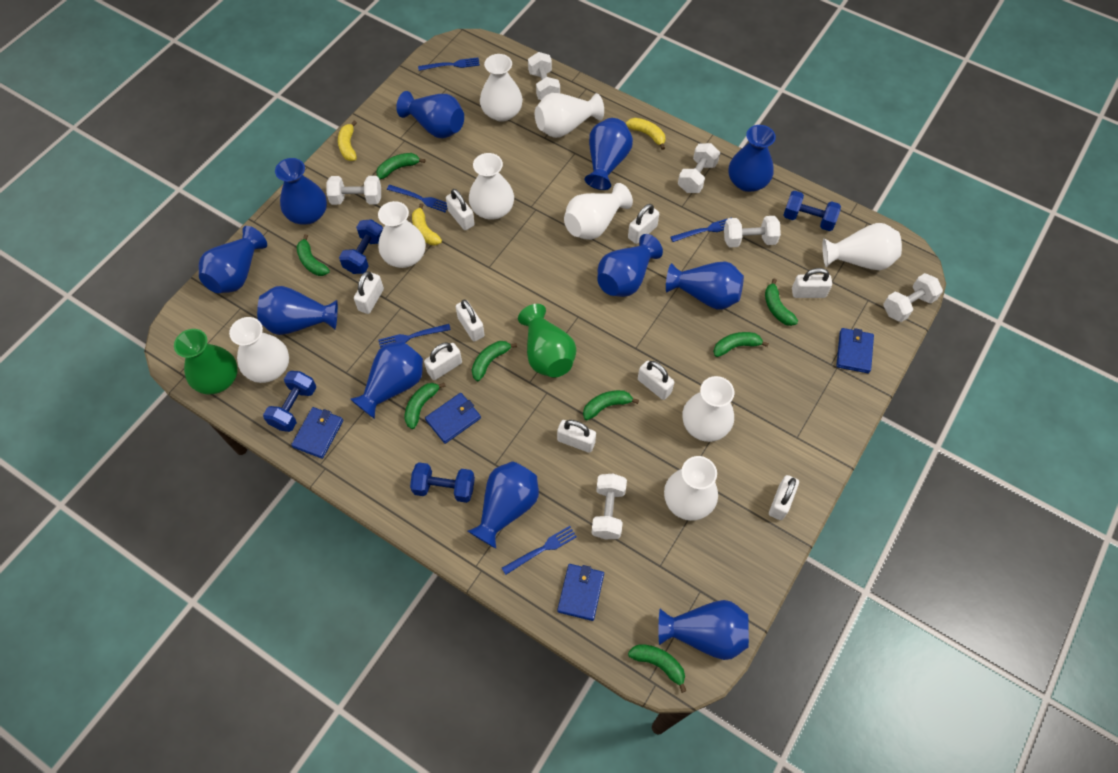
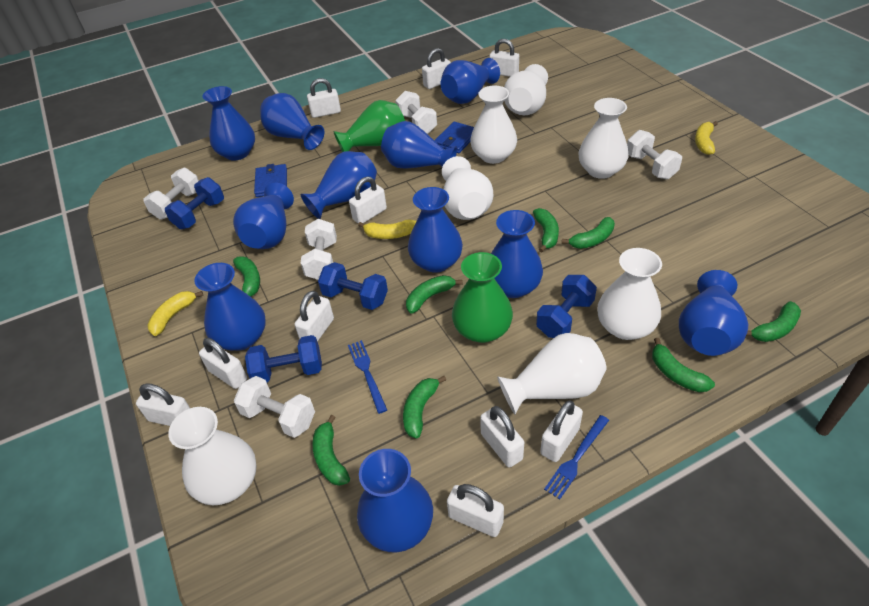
blue fork: [378,324,451,347] [387,185,447,212] [418,57,480,71] [502,526,577,575] [670,217,732,242] = 5 -> [348,340,387,414] [544,415,609,499] = 2
blue wallet: [291,407,343,459] [425,393,481,444] [557,564,604,621] [836,328,874,373] = 4 -> [254,164,287,197] [434,121,474,153] = 2
white dumbbell: [326,176,381,205] [528,52,560,100] [591,474,627,540] [678,143,720,193] [724,216,781,248] [883,273,943,322] = 6 -> [143,168,199,220] [234,376,315,438] [301,219,337,280] [395,91,437,134] [627,130,682,179] = 5
white padlock: [354,271,384,314] [424,342,462,380] [446,189,475,230] [456,300,485,342] [557,420,596,453] [628,204,659,244] [638,360,674,400] [769,475,799,520] [792,268,832,298] = 9 -> [136,383,190,426] [199,338,247,389] [295,291,334,342] [307,78,341,118] [349,176,387,224] [422,48,451,89] [447,484,504,537] [480,406,524,468] [489,39,519,77] [540,401,583,462] = 10
white vase: [229,317,289,383] [378,201,426,268] [469,153,514,220] [480,54,523,122] [535,93,604,138] [564,183,633,240] [664,456,718,521] [682,376,734,442] [822,223,902,270] = 9 -> [168,407,257,505] [442,156,493,220] [470,86,517,164] [497,333,607,414] [504,64,548,115] [579,98,629,179] [597,248,662,340] = 7

